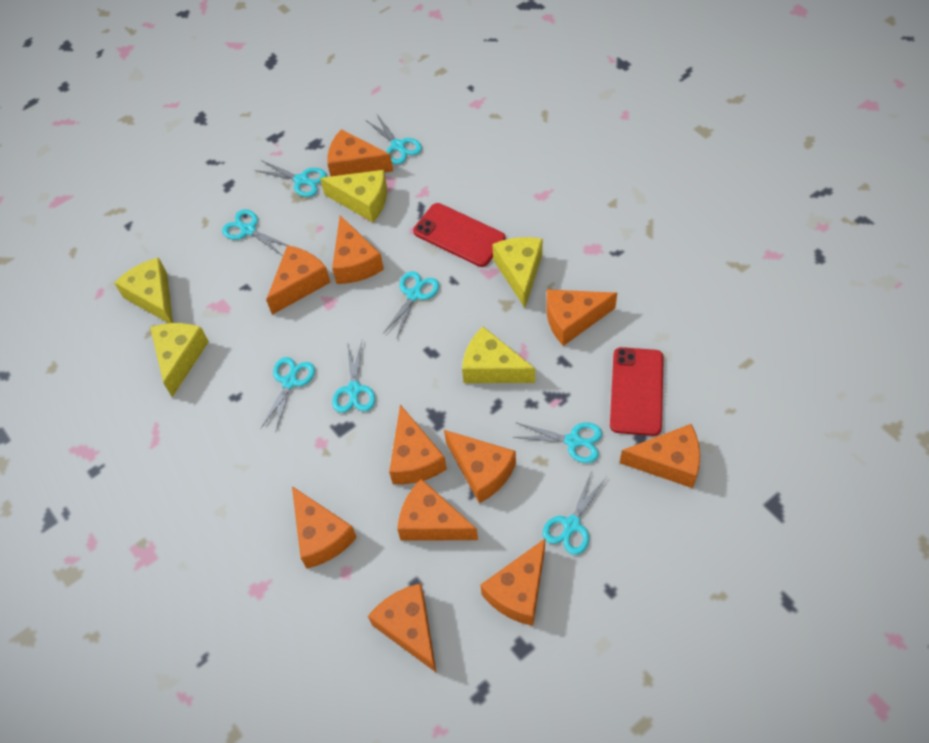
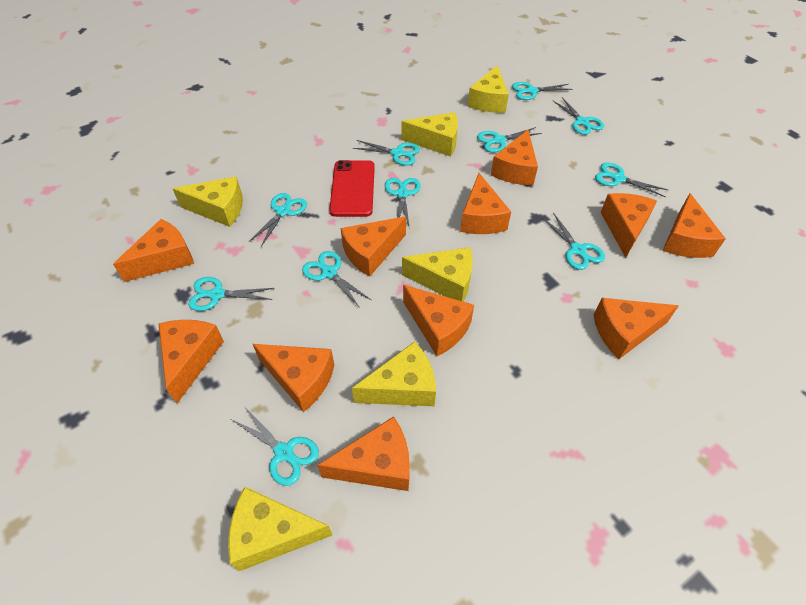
red phone: [413,203,506,267] [610,347,664,436] = 2 -> [329,160,375,217] = 1
turquoise scissors: [222,209,289,256] [255,160,327,197] [261,357,315,433] [332,341,375,413] [366,115,422,164] [383,271,439,338] [513,422,602,463] [542,470,606,555] = 8 -> [188,277,274,311] [231,406,319,486] [249,193,307,247] [302,251,371,308] [353,140,420,165] [385,178,421,229] [477,127,542,152] [512,82,573,100] [542,213,605,270] [552,97,604,135] [595,162,668,197] = 11
yellow cheese: [114,258,173,323] [150,323,209,397] [320,170,387,222] [462,327,535,383] [492,237,543,307] = 5 -> [173,176,243,227] [228,487,332,571] [352,341,436,406] [402,112,458,157] [402,247,473,301] [468,65,509,113] = 6

